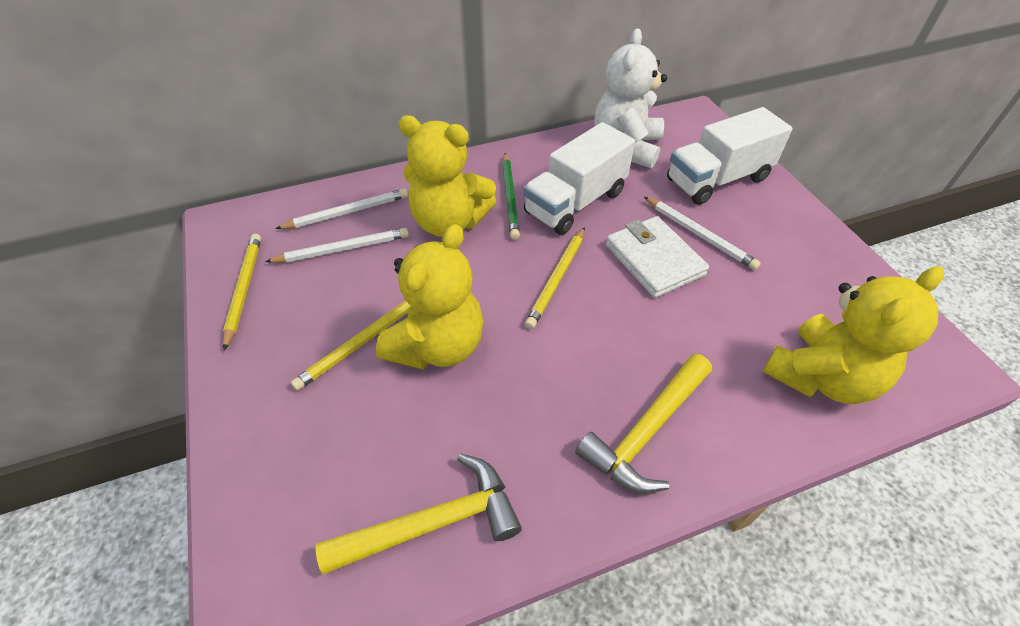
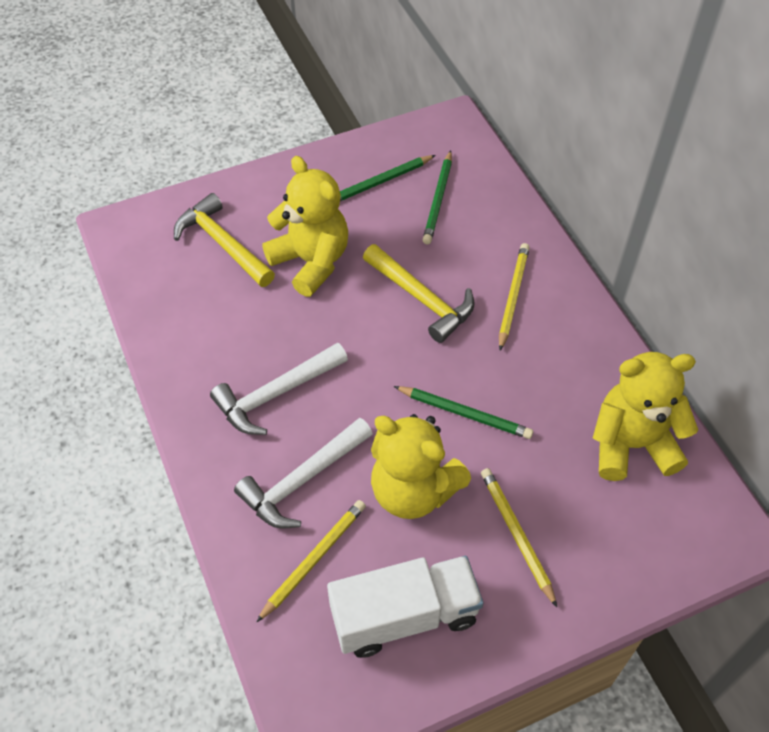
green pencil: [502,153,520,240] = 1 -> [340,155,436,201] [394,386,533,439] [423,150,452,244] = 3
white hammer: none = 0 -> [210,343,348,435] [234,418,373,529] = 2
white pencil: [265,228,409,263] [275,188,408,229] [644,197,761,270] = 3 -> none = 0
white teddy bear: [595,29,667,168] = 1 -> none = 0
white truck: [523,122,635,235] [667,107,793,205] = 2 -> [327,556,483,658] = 1
white wallet: [606,216,709,298] = 1 -> none = 0

